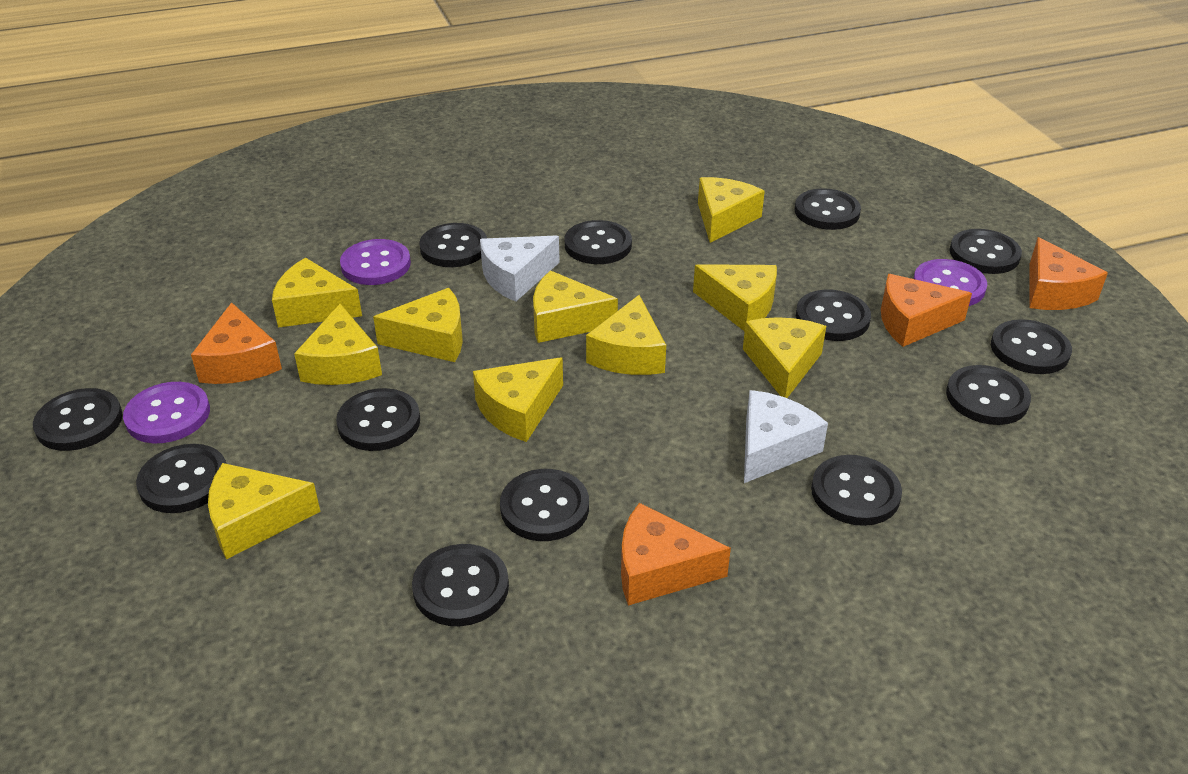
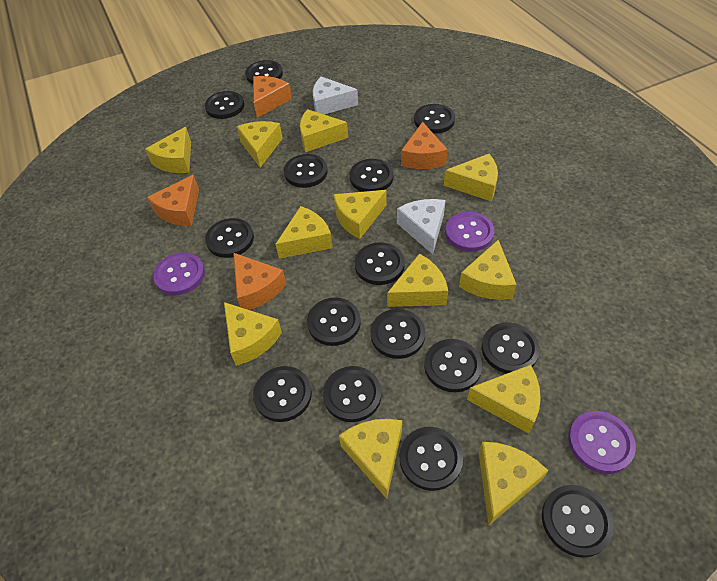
black button: [33,388,123,451] [136,444,226,513] [336,388,420,451] [412,544,509,626] [419,223,487,267] [500,469,589,541] [565,220,632,264] [795,188,861,230] [796,290,871,341] [811,455,902,526] [946,365,1031,425] [949,229,1022,274] [991,319,1072,374] = 13 -> [205,91,244,119] [205,218,254,258] [245,60,283,84] [253,366,312,422] [284,154,328,188] [307,298,361,346] [323,366,382,422] [349,159,394,192] [355,242,405,285] [371,309,425,359] [400,427,463,491] [414,104,455,134] [424,339,482,392] [482,322,540,374] [542,485,614,558] = 15
yellow cheese: [208,463,321,559] [272,258,362,328] [294,304,382,385] [373,288,463,362] [473,357,563,442] [533,270,618,343] [586,295,666,375] [693,264,777,331] [698,177,765,243] [743,317,826,398] = 10 -> [145,127,191,173] [224,302,282,366] [237,121,283,167] [275,206,333,259] [300,109,348,152] [334,190,387,239] [339,419,402,499] [387,254,448,307] [444,154,498,201] [459,240,517,300] [467,365,541,434] [479,442,549,525] = 12

